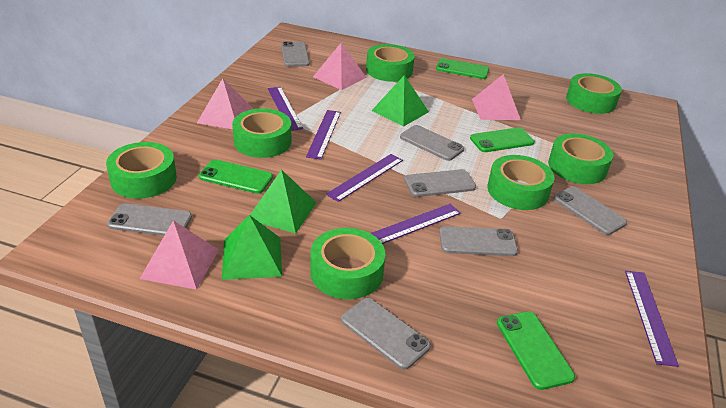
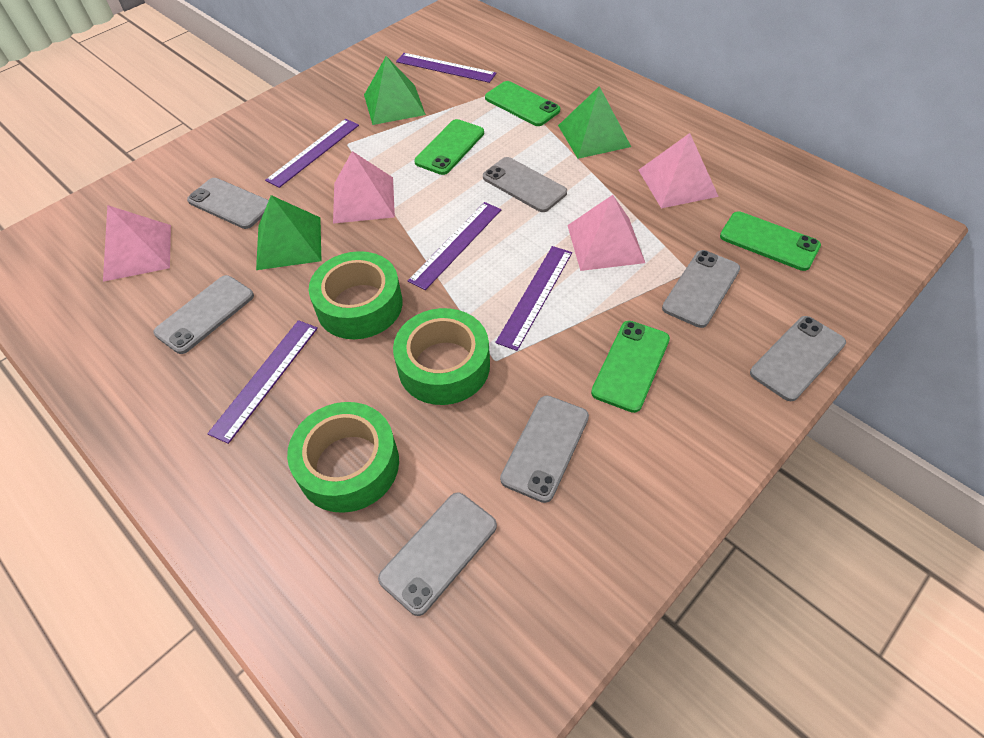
green tape: [106,142,177,199] [232,108,291,158] [310,228,386,299] [366,44,415,82] [488,155,555,210] [548,133,613,184] [566,73,622,114] = 7 -> [287,402,399,513] [309,251,402,339] [393,308,490,405] = 3

